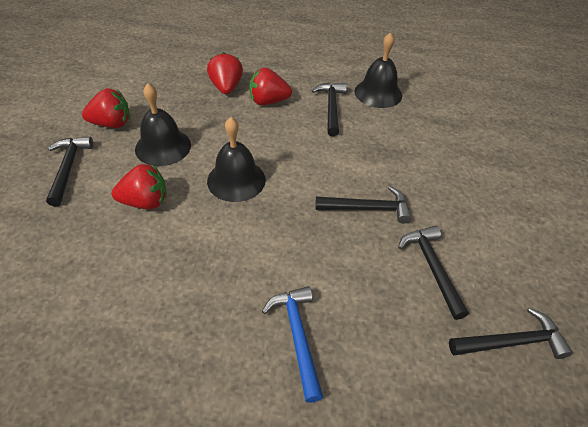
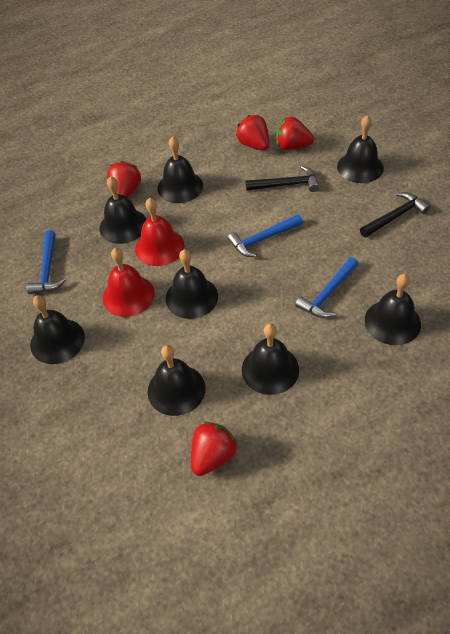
black bell: [135,83,191,166] [207,117,266,202] [355,32,402,108] = 3 -> [30,295,85,364] [99,176,146,244] [148,345,205,416] [157,136,203,203] [166,249,218,319] [242,324,299,395] [337,115,384,183] [365,274,421,345] = 8
black hammer: [46,137,93,206] [312,83,347,136] [315,186,411,224] [398,226,469,320] [449,308,573,359] = 5 -> [246,166,319,192] [360,192,430,237] = 2
blue hammer: [262,286,323,403] = 1 -> [27,230,66,294] [228,214,303,257] [295,257,358,318] = 3
red bell: none = 0 -> [103,248,155,317] [135,198,184,266] = 2

